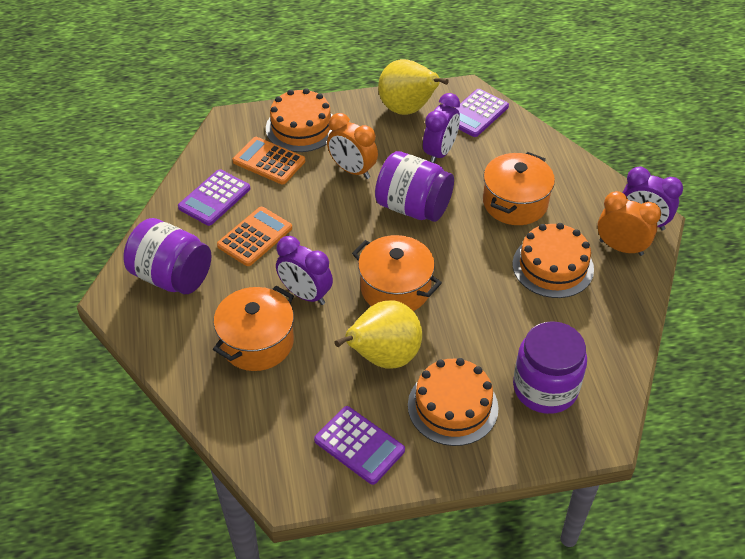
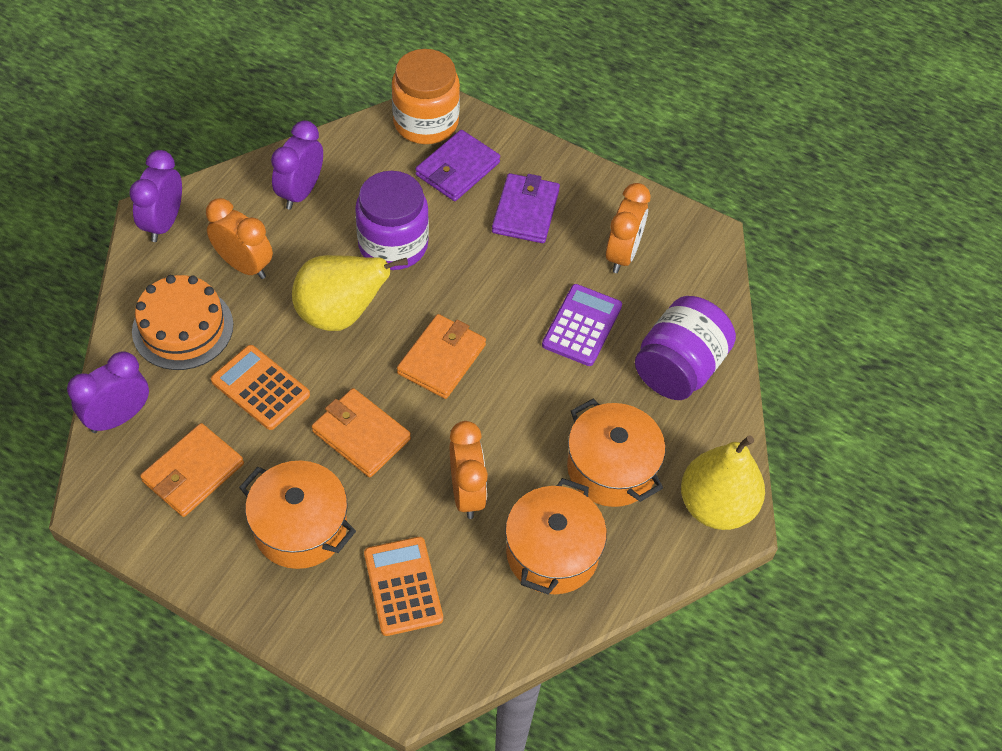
orange cake: [266,88,333,152] [408,358,499,446] [512,223,594,298] = 3 -> [132,275,233,370] = 1
orange clock: [327,113,378,179] [597,191,661,256] = 2 -> [206,198,273,279] [450,421,488,519] [606,183,650,273] = 3
orange jar: none = 0 -> [392,49,460,144] = 1
orange wallet: none = 0 -> [140,423,244,517] [312,388,411,477] [397,314,486,399] = 3
purple calculator: [178,169,250,226] [314,406,405,485] [456,89,509,137] = 3 -> [542,284,622,366] = 1
purple jar: [123,218,211,294] [375,151,454,222] [513,321,587,414] = 3 -> [355,171,429,270] [635,296,736,400] = 2
purple wallet: none = 0 -> [415,130,500,201] [492,173,560,243] = 2

